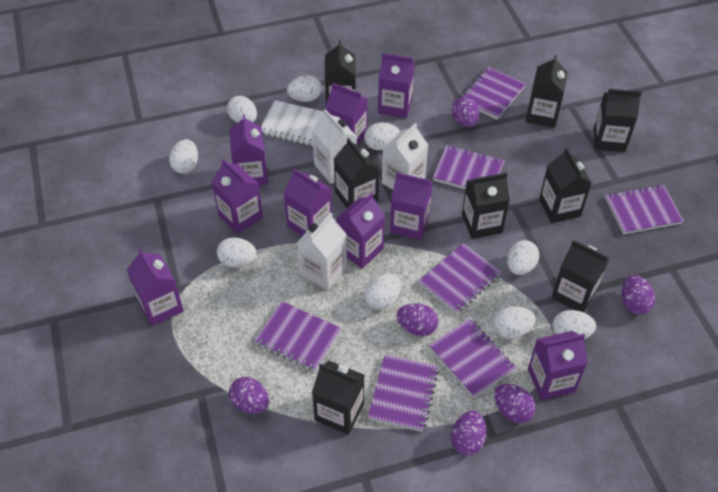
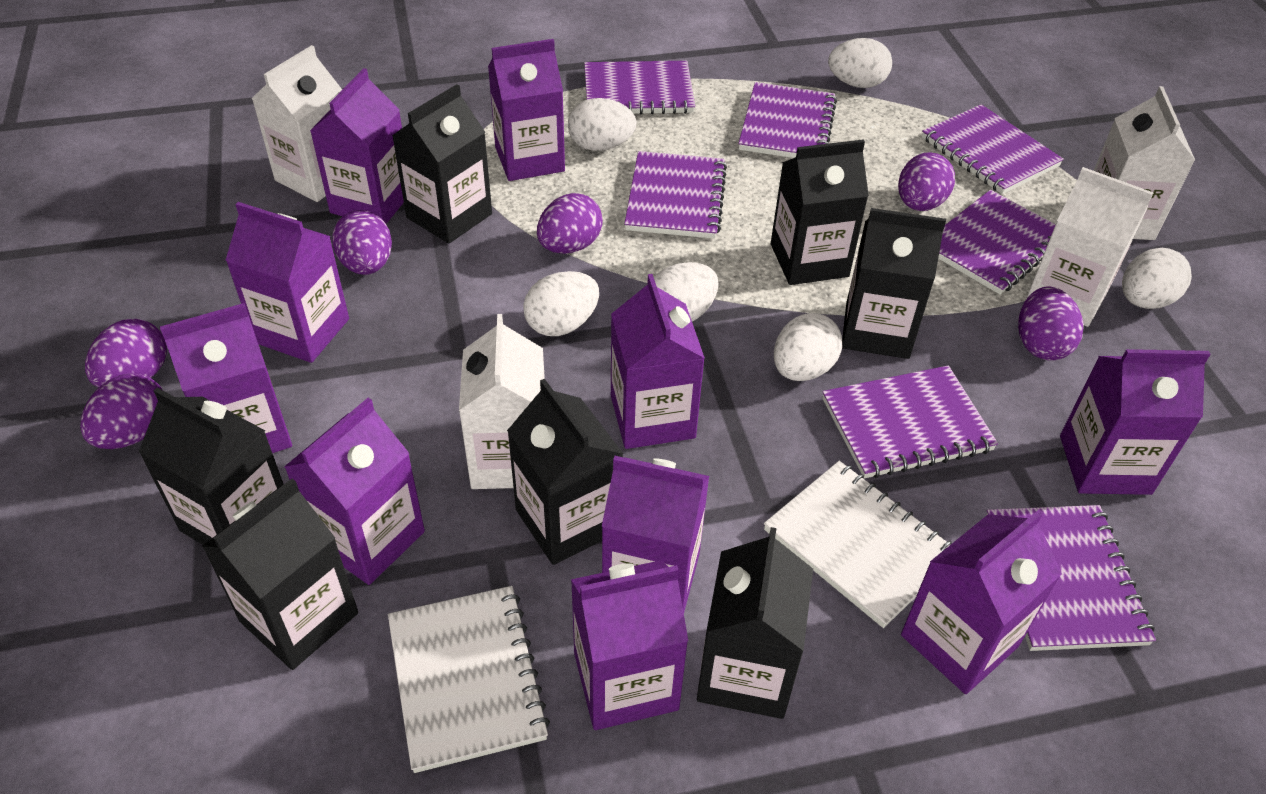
black carton: [312,361,364,435] [325,40,356,103] [334,138,379,208] [462,173,510,239] [526,55,568,128] [539,148,592,223] [551,240,609,312] [594,89,642,152] = 8 -> [139,388,284,545] [202,478,358,670] [392,84,492,243] [507,379,623,565] [697,527,813,719] [771,139,869,285] [842,208,946,359] = 7
purple carton: [126,249,184,326] [211,159,263,234] [229,114,268,186] [283,169,332,236] [325,83,368,145] [336,192,385,269] [378,53,415,118] [390,172,433,240] [528,331,588,400] = 9 -> [160,303,292,453] [225,202,349,363] [284,398,425,585] [310,68,404,224] [488,39,565,181] [571,560,688,730] [601,456,709,612] [611,274,705,449] [901,510,1062,694] [1060,349,1211,495] = 10
white carton: [297,213,347,290] [312,109,357,184] [382,123,428,190] = 3 -> [252,45,342,202] [459,314,545,489] [1026,167,1153,327] [1094,86,1195,240] = 4
white egg: [169,139,198,174] [217,237,257,268] [227,96,257,123] [287,75,322,102] [364,123,400,150] [365,274,401,310] [493,307,536,339] [507,240,539,275] [552,310,596,339] = 9 -> [523,271,599,336] [568,98,637,151] [654,262,719,322] [774,313,842,381] [828,38,892,88] [1122,248,1192,309] = 6
white notebook: [261,100,324,146] = 1 -> [388,586,550,773] [764,461,952,628] = 2

